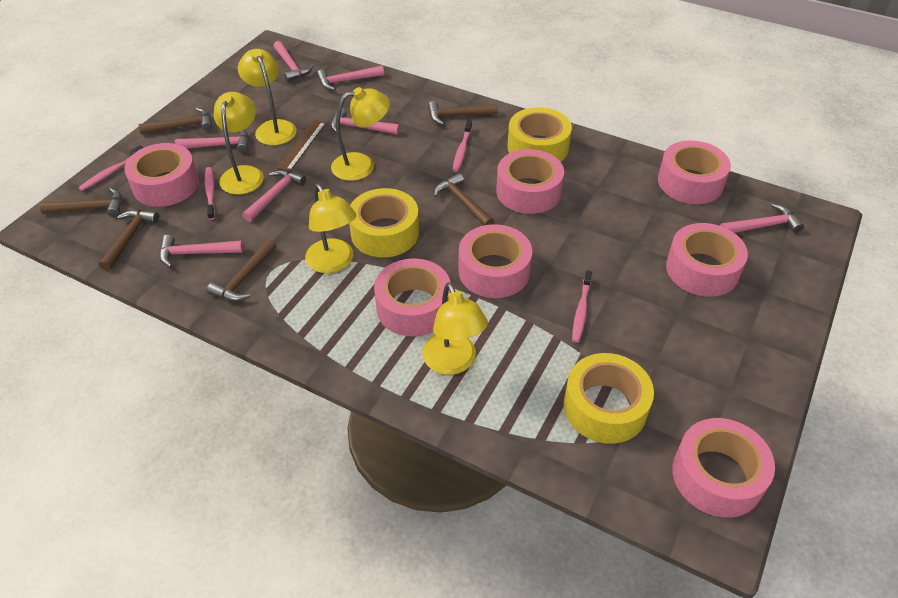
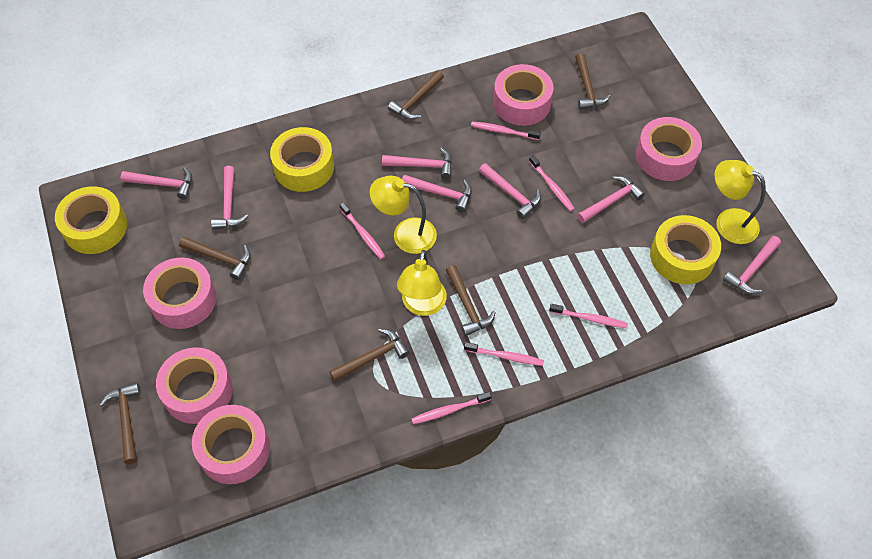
brown ruler: [276,120,326,171] = 1 -> none = 0
pink tape: [124,143,199,207] [374,258,451,337] [459,224,532,298] [496,149,564,214] [658,140,731,204] [666,223,748,297] [672,418,775,518] = 7 -> [143,257,216,329] [156,347,233,424] [192,405,270,484] [493,64,553,126] [636,117,702,181] = 5
pink toothbrush: [79,145,143,191] [205,167,215,220] [453,121,472,172] [572,270,592,343] = 4 -> [339,202,385,259] [411,392,492,424] [464,342,544,366] [471,122,541,140] [529,155,575,211] [549,304,628,328] = 6
yellow lamp: [214,92,264,195] [238,49,297,145] [305,184,356,273] [331,87,390,181] [422,282,488,375] = 5 -> [370,176,437,254] [397,250,447,316] [714,160,766,244] = 3

